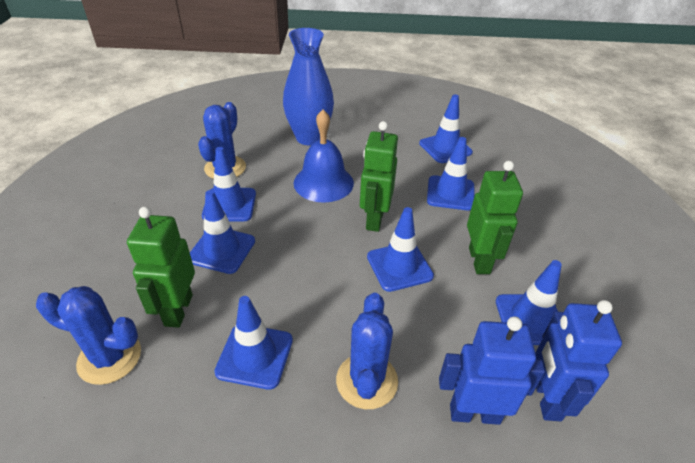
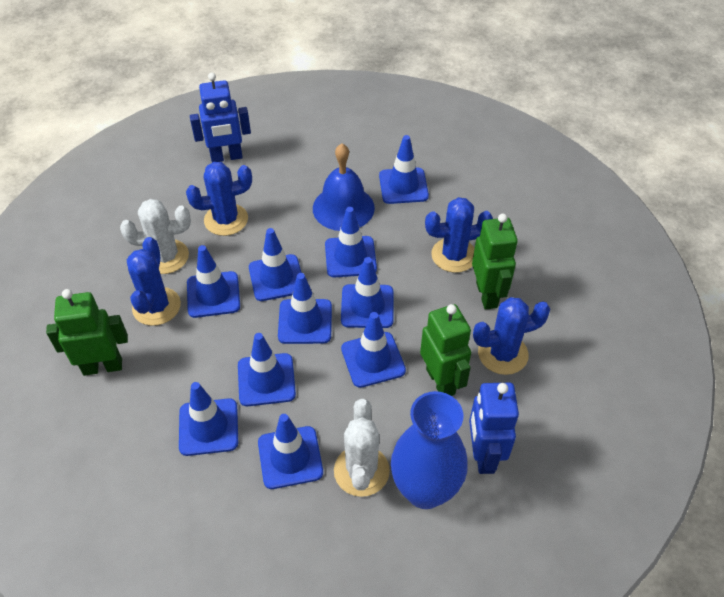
blue cactus: [36,286,141,385] [198,102,246,179] [336,293,398,409] = 3 -> [127,237,181,326] [186,162,252,236] [425,197,493,273] [473,297,550,375] = 4
blue traffic cone: [190,190,255,274] [202,147,256,221] [214,296,293,390] [367,207,434,292] [419,94,473,163] [427,137,475,211] [496,260,562,345] = 7 -> [179,382,238,456] [187,245,240,318] [238,333,296,406] [249,228,301,301] [258,414,323,489] [278,273,332,344] [325,207,377,277] [341,257,393,328] [341,312,406,388] [379,135,429,204] = 10
white cactus: none = 0 -> [120,199,191,274] [334,399,390,497] = 2

